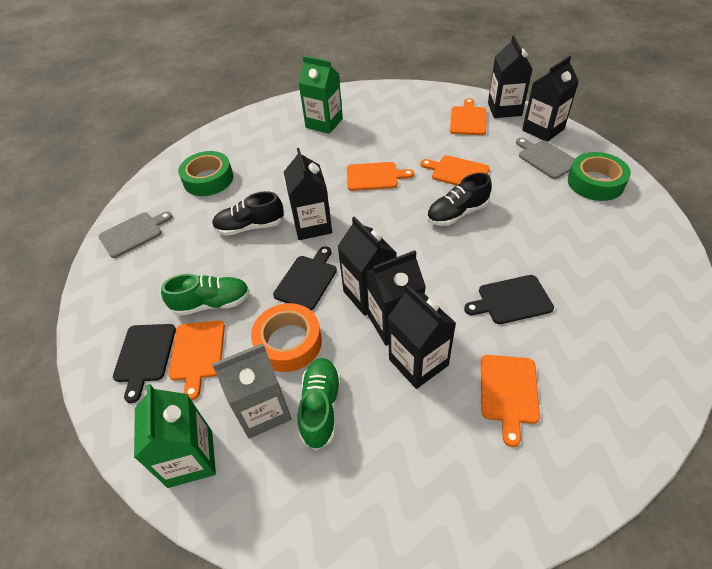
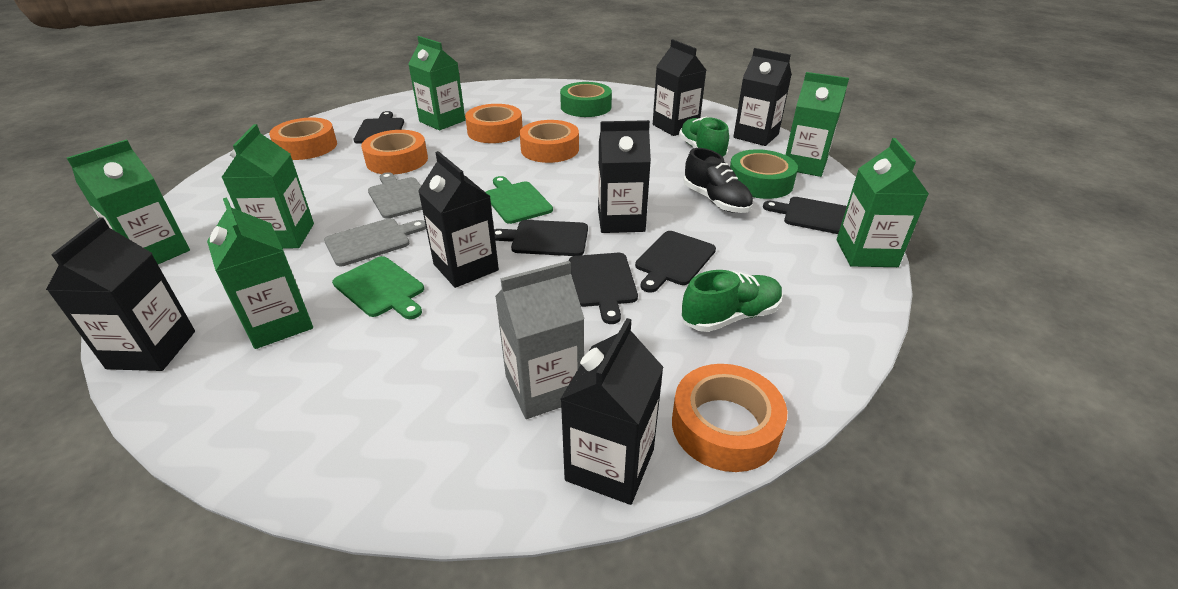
black cutting board: [113,324,176,403] [273,246,337,310] [464,275,554,324] = 3 -> [353,111,404,144] [494,220,588,256] [569,253,638,324] [635,231,716,293] [763,197,847,234] = 5
black shoe: [212,191,284,236] [427,173,492,226] = 2 -> [684,148,753,213] = 1
green carton: [134,384,216,488] [298,56,343,134] = 2 -> [67,140,190,264] [207,197,313,349] [221,124,314,249] [409,36,465,130] [786,72,849,177] [837,138,929,267] = 6
green cutting board: none = 0 -> [332,256,424,319] [486,176,553,224] = 2
orange cutting board: [169,320,225,400] [347,162,414,191] [420,155,490,185] [450,98,486,135] [481,355,540,447] = 5 -> none = 0
orange tape: [251,303,322,372] = 1 -> [269,117,337,160] [361,130,428,174] [465,104,523,143] [520,120,579,163] [672,364,787,472] = 5

